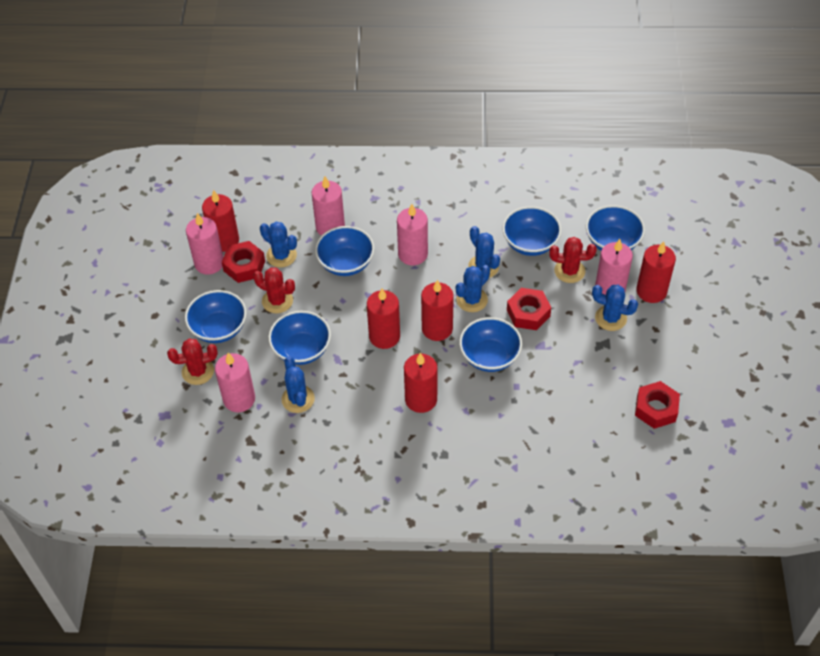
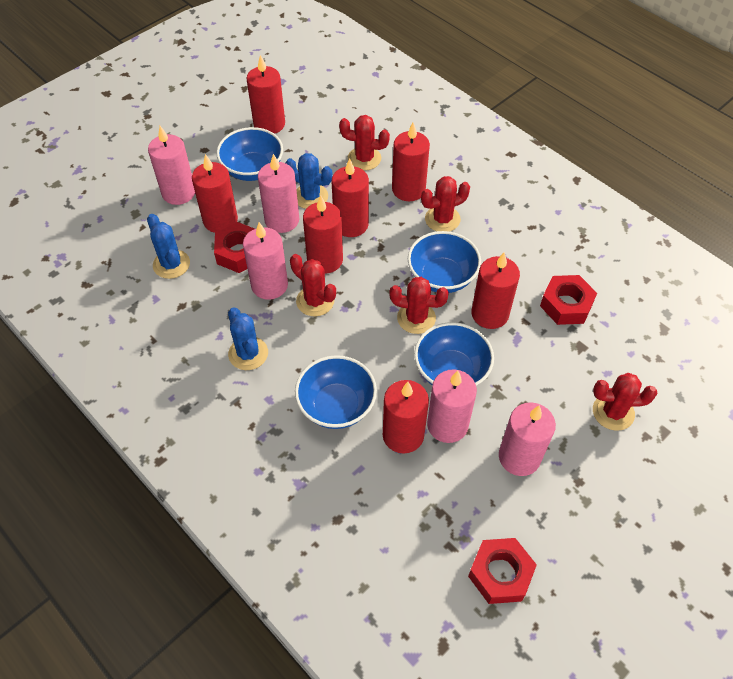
blue bowl: [185,290,247,343] [268,311,331,365] [315,226,374,276] [459,317,522,372] [502,206,562,256] [586,205,645,251] = 6 -> [216,127,283,181] [295,355,377,429] [408,231,481,293] [414,322,494,386] = 4
blue cactus: [260,222,297,267] [281,356,315,413] [456,265,490,312] [468,226,500,278] [592,285,638,331] = 5 -> [147,214,190,279] [228,307,268,370] [285,153,333,209] = 3
red cactus: [167,339,218,385] [253,267,295,313] [549,237,597,283] = 3 -> [290,254,336,316] [339,115,390,171] [389,277,449,334] [421,176,470,232] [593,373,658,431] = 5
red candle: [202,190,239,252] [367,288,400,349] [404,353,437,413] [421,280,454,341] [636,241,676,303] = 5 -> [192,154,238,233] [246,55,285,134] [303,195,343,273] [332,158,369,237] [383,380,429,454] [392,123,430,201] [472,252,520,329] = 7

